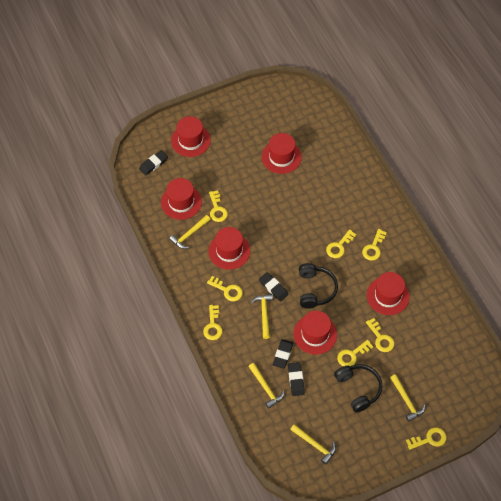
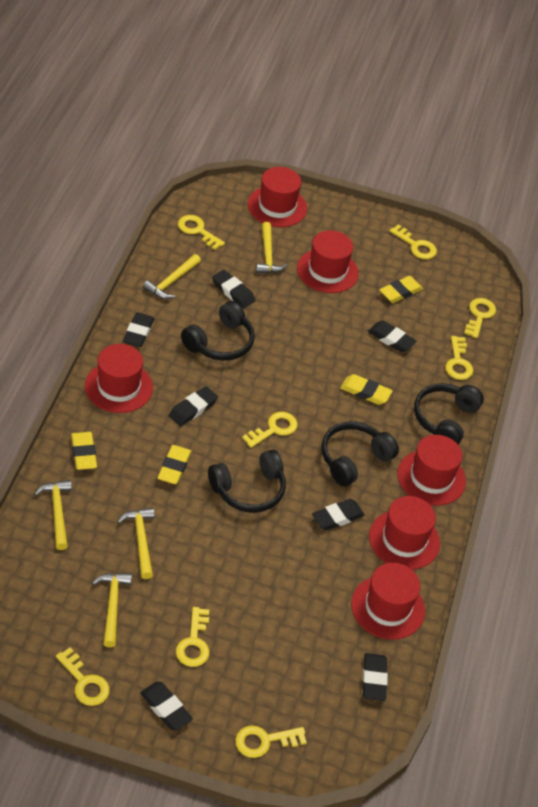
black eraser: [139,150,168,176] [259,272,289,302] [273,339,293,369] [288,362,305,396] = 4 -> [123,313,154,347] [140,682,193,731] [169,386,218,426] [212,270,256,308] [312,499,365,531] [363,653,388,701] [368,321,417,352] = 7
black headphones: [299,263,338,309] [334,364,382,413] = 2 -> [181,301,255,361] [208,450,286,513] [322,421,399,486] [414,383,484,445] = 4
yellow eraser: none = 0 -> [71,432,97,470] [157,445,192,484] [340,374,392,405] [379,276,423,303] = 4

